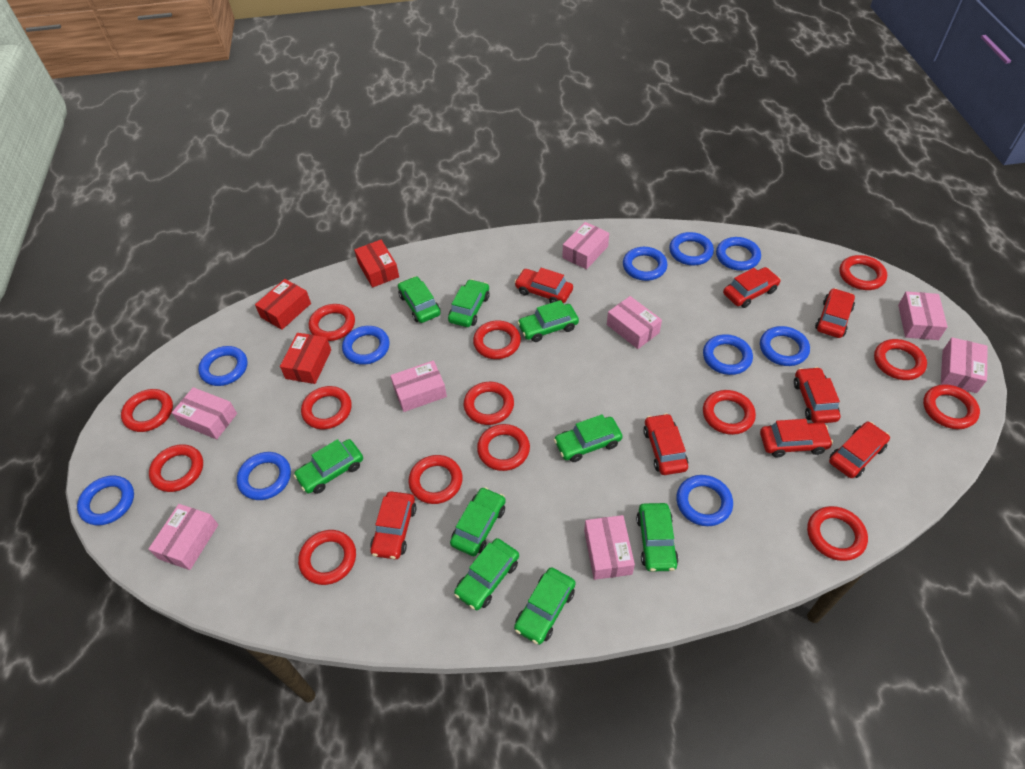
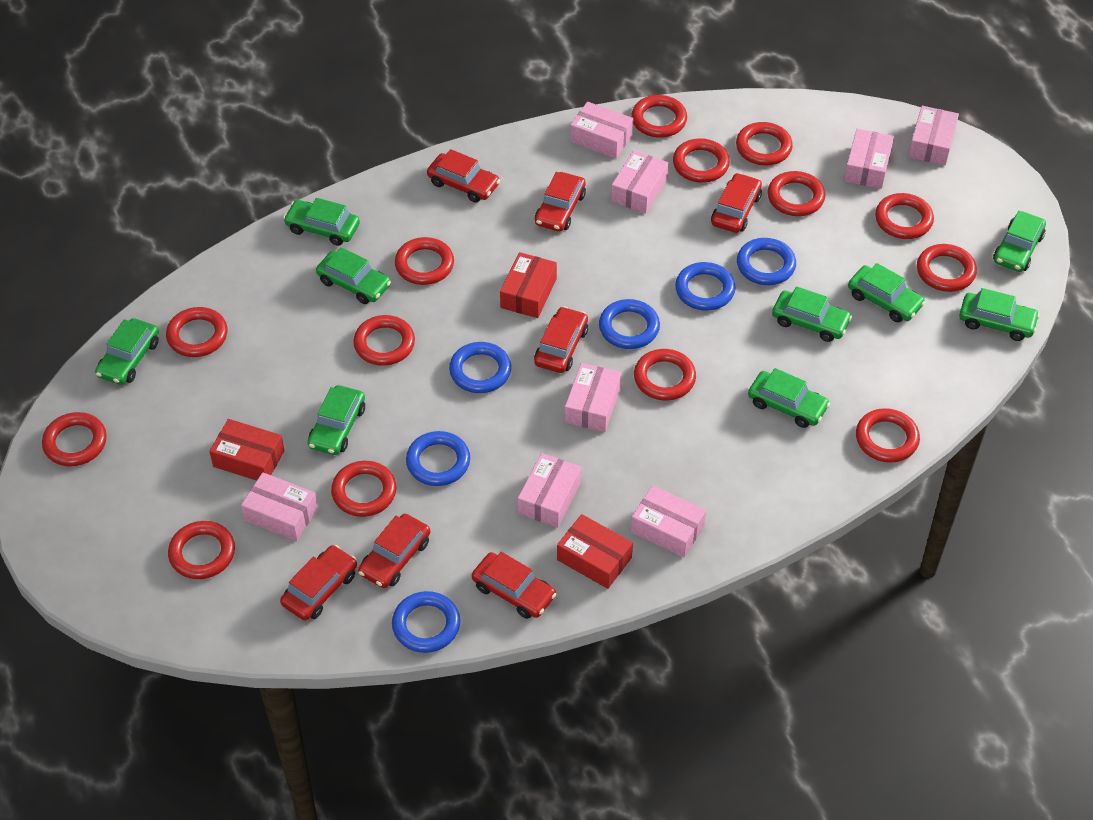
blue ring: [77,475,134,525] [198,346,248,386] [237,452,291,500] [342,326,390,365] [623,247,667,281] [669,232,714,265] [676,475,733,526] [703,334,753,375] [716,237,761,271] [760,326,810,366] = 10 -> [392,591,460,653] [406,431,470,486] [449,342,511,393] [599,299,660,349] [675,262,736,311] [737,238,796,285] = 6
red car: [370,491,416,559] [515,268,573,303] [643,413,688,475] [723,267,781,308] [760,419,833,457] [794,367,841,423] [815,288,855,338] [829,422,890,478] = 8 -> [280,545,357,620] [358,514,430,588] [427,149,500,203] [472,552,556,619] [534,306,588,373] [535,172,586,232] [711,173,762,233] = 7

